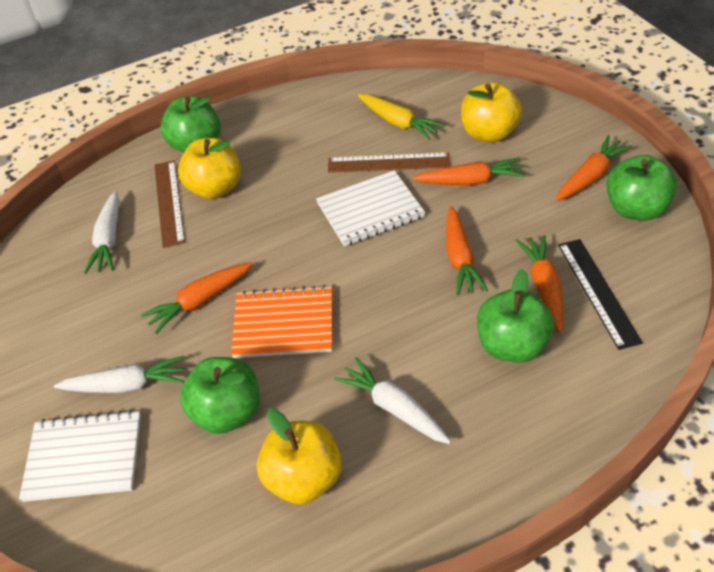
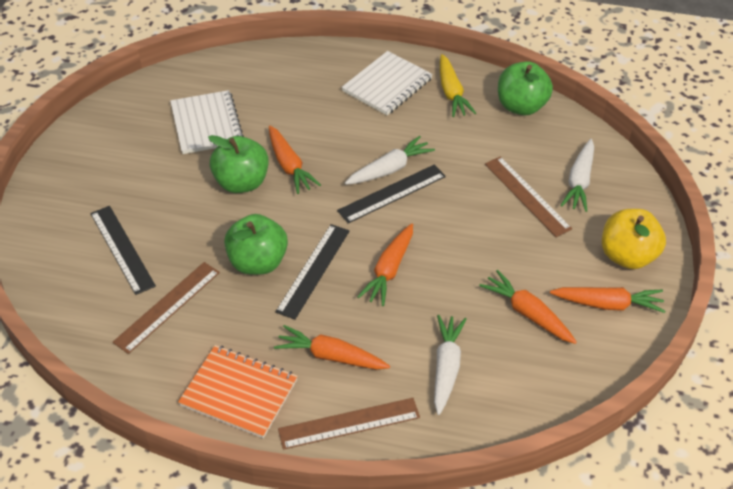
black ruler: [558,239,643,350] = 1 -> [90,206,156,295] [275,224,350,320] [337,165,446,223] = 3
brown ruler: [154,161,185,248] [328,153,450,173] = 2 -> [113,262,220,354] [278,398,420,450] [485,156,572,237] = 3
green apple: [161,96,221,153] [180,357,259,434] [477,269,554,363] [606,155,677,221] = 4 -> [208,135,269,193] [224,214,288,275] [498,61,553,115] = 3
yellow apple: [178,138,241,199] [257,408,342,504] [461,82,522,142] = 3 -> [602,209,666,269] = 1

